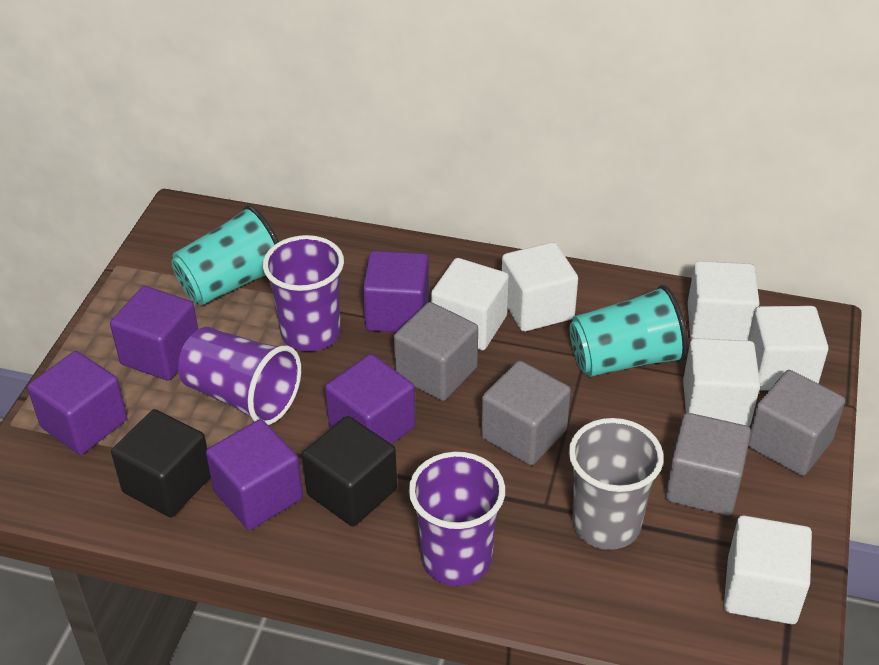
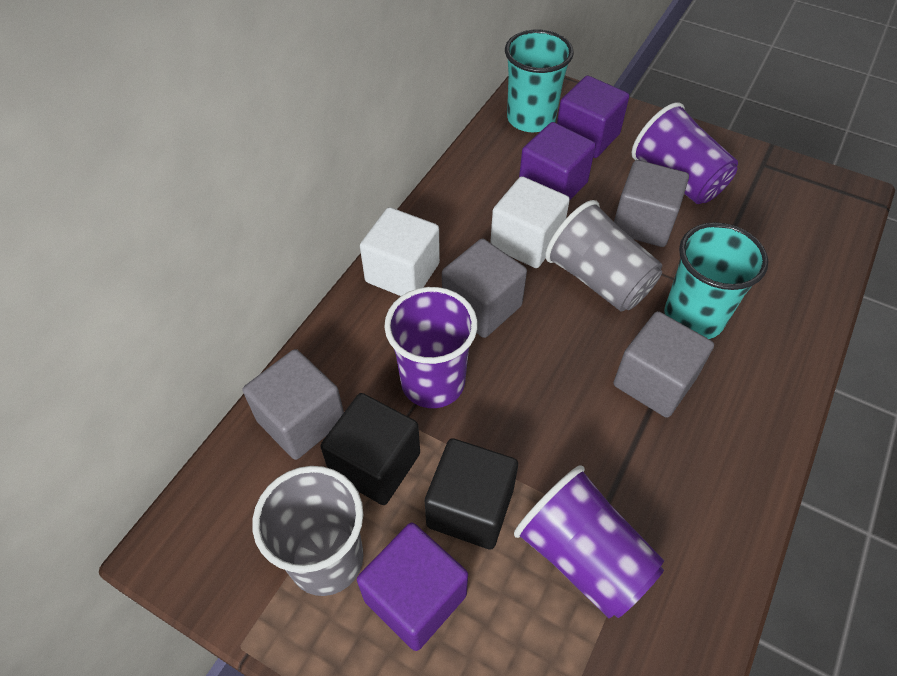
grey cup: [569,418,664,550] = 1 -> [252,466,363,596] [545,200,662,312] = 2
purple cube: [27,351,127,455] [110,286,198,381] [206,419,303,530] [325,354,415,444] [363,251,429,332] = 5 -> [357,523,468,651] [519,122,596,200] [557,76,629,158] = 3
white cube: [431,258,509,350] [502,242,578,332] [683,338,760,426] [688,261,760,341] [724,515,812,625] [748,306,828,391] = 6 -> [360,207,440,296] [490,176,570,268] = 2

